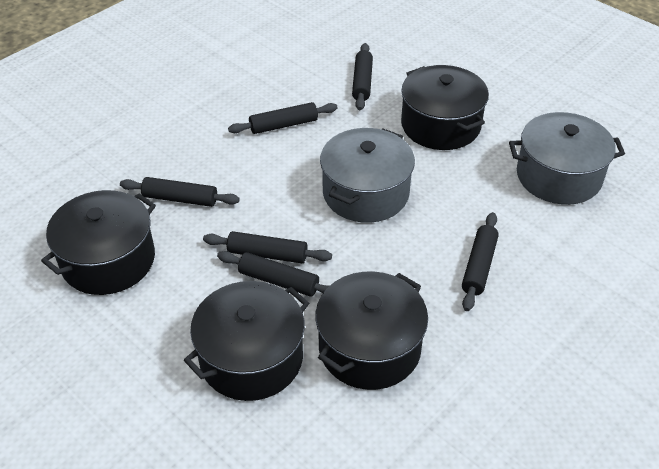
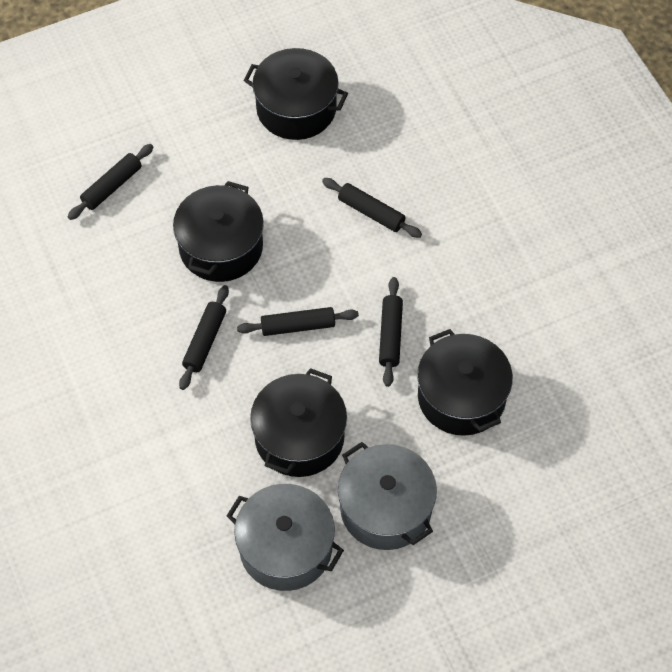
black rolling pin: [120,177,240,207] [203,231,332,263] [217,251,329,297] [228,102,337,134] [352,43,373,110] [462,212,499,311] = 6 -> [67,144,153,220] [179,285,229,390] [237,307,359,336] [322,178,422,238] [379,277,403,387] = 5

